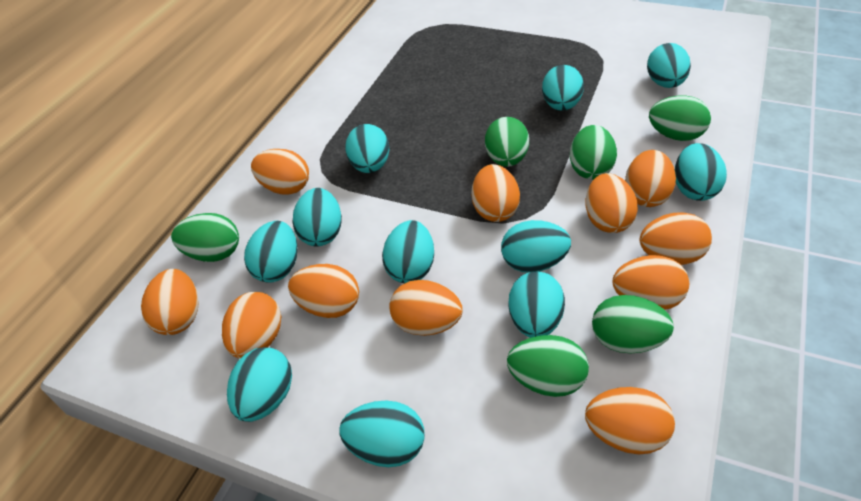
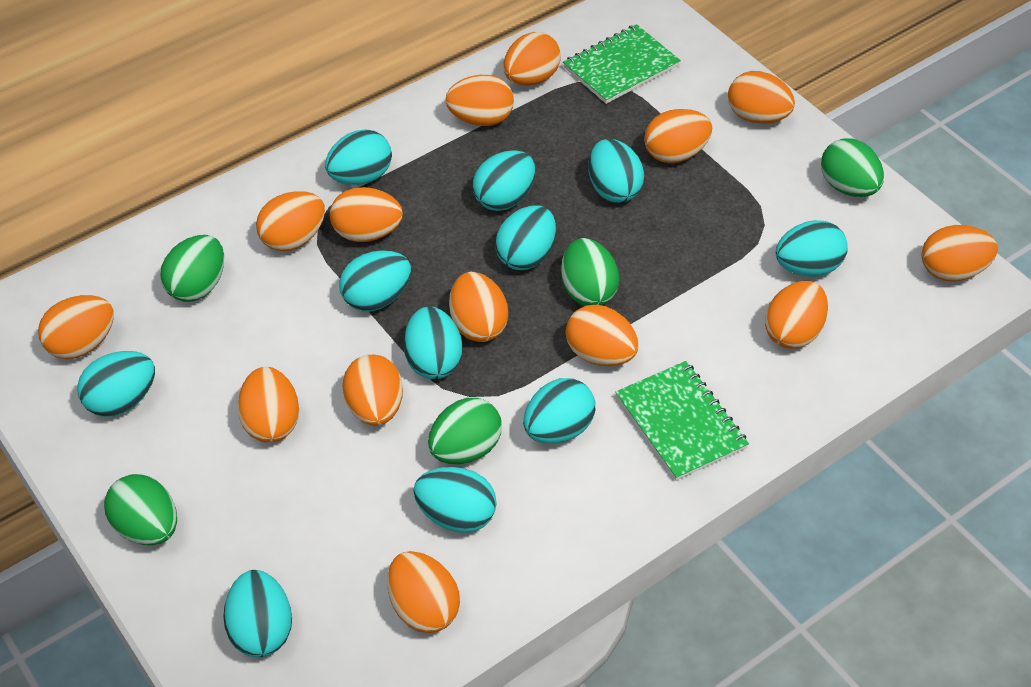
green egg: [171,213,239,262] [485,117,529,167] [507,335,589,397] [570,125,617,179] [592,295,674,354] [649,95,711,141] = 6 -> [104,474,177,545] [160,235,224,302] [428,398,502,464] [561,238,619,306] [821,138,884,197] = 5
green notebook: none = 0 -> [563,24,681,104] [615,361,749,481] = 2
orange egg: [141,269,199,335] [222,292,281,358] [251,149,309,195] [288,264,359,318] [389,280,463,336] [472,164,520,222] [585,173,638,233] [585,387,675,454] [613,255,689,310] [625,150,676,207] [640,212,712,265] = 11 -> [38,295,114,359] [237,367,299,443] [256,191,325,251] [330,187,403,242] [342,355,403,426] [387,551,460,633] [445,75,514,126] [449,272,508,342] [503,32,561,86] [566,305,638,366] [644,109,712,163] [728,71,795,124] [765,281,828,348] [922,225,998,281] = 14

